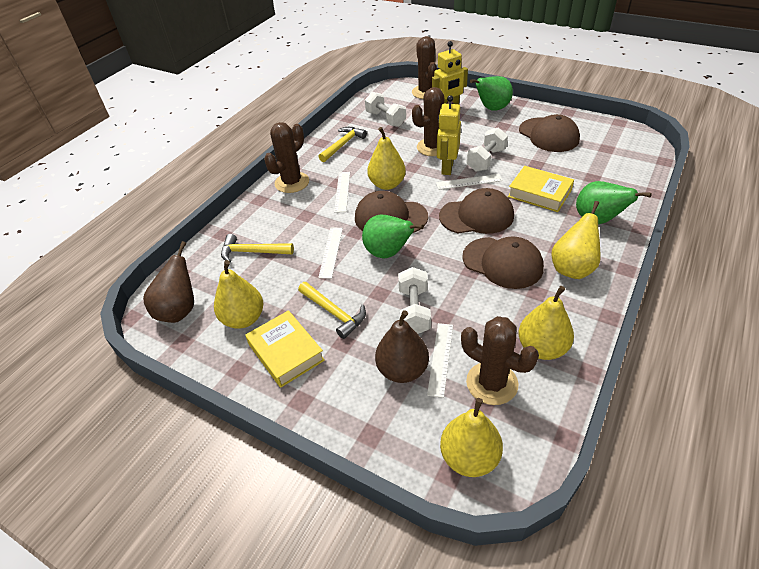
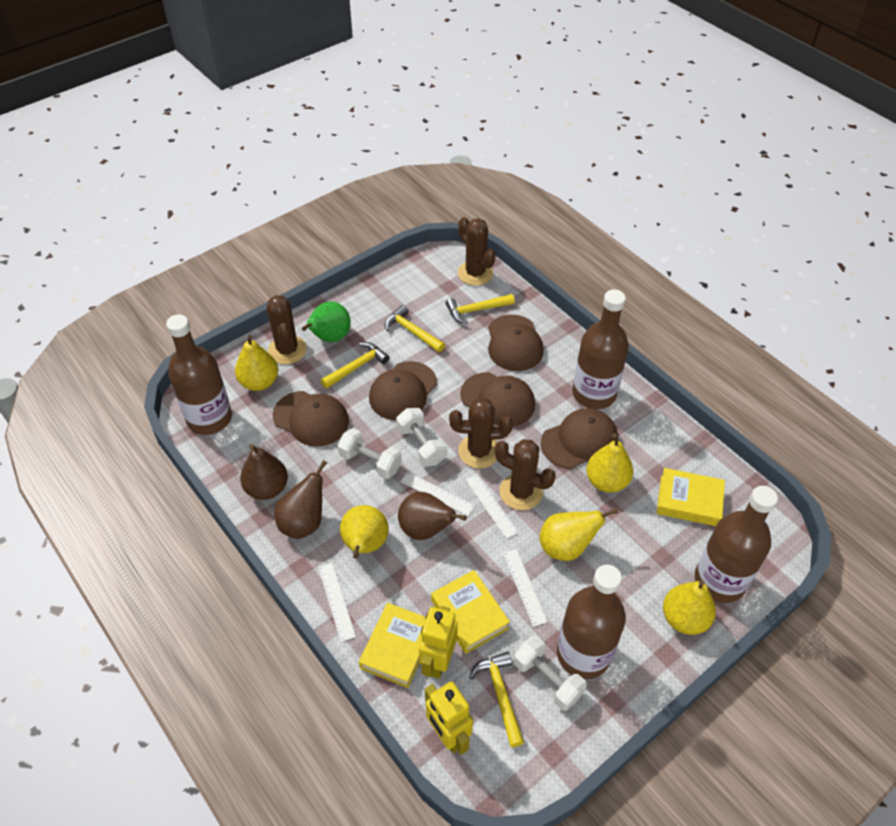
brown bottle: none = 0 -> [166,314,232,435] [557,565,626,679] [572,289,629,409] [694,486,778,603] = 4
brown cap: [355,191,428,233] [439,188,514,234] [462,236,544,289] [519,114,580,152] = 4 -> [272,391,349,447] [369,361,437,420] [460,372,535,427] [488,315,544,371] [541,408,618,469] = 5
brown pear: [143,241,194,323] [375,310,429,383] = 2 -> [240,444,288,500] [274,460,327,539] [398,492,467,540] = 3
green pear: [362,215,424,258] [470,76,513,110] [576,181,652,224] = 3 -> [302,301,351,342] = 1
yellow book: [245,310,325,388] [508,166,574,212] = 2 -> [359,603,426,688] [431,570,510,654] [657,468,725,526] = 3
yellow hammer: [221,234,294,263] [298,282,366,339] [318,127,367,162] = 3 -> [321,342,390,389] [385,305,445,352] [446,294,515,324] [469,652,524,747] = 4

